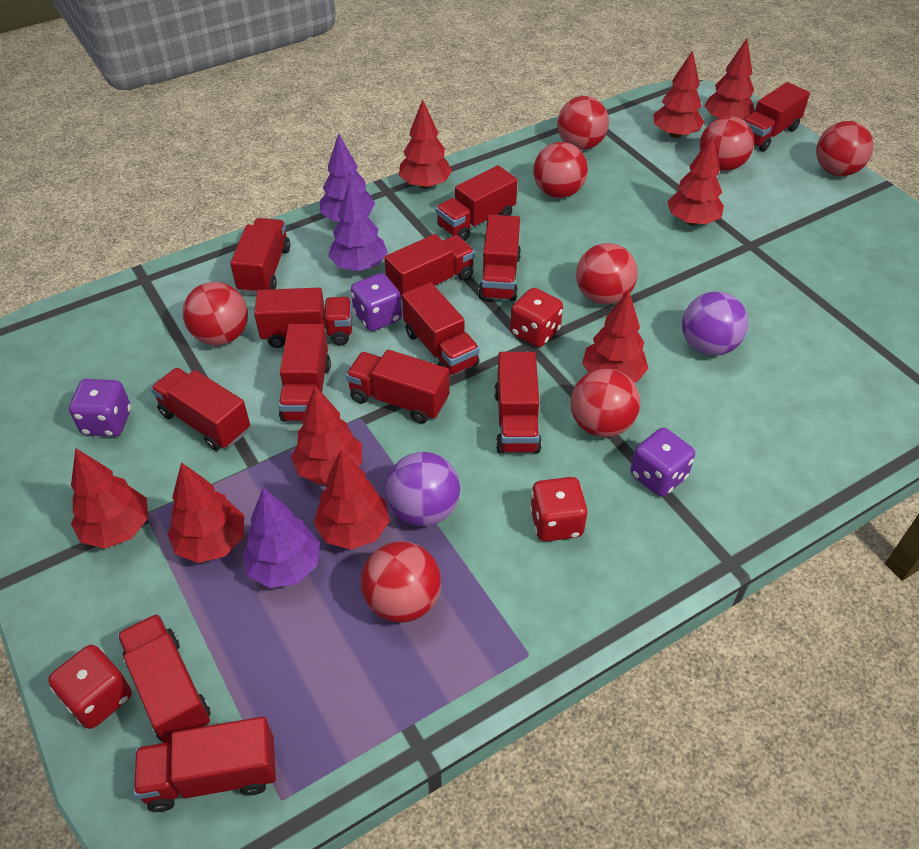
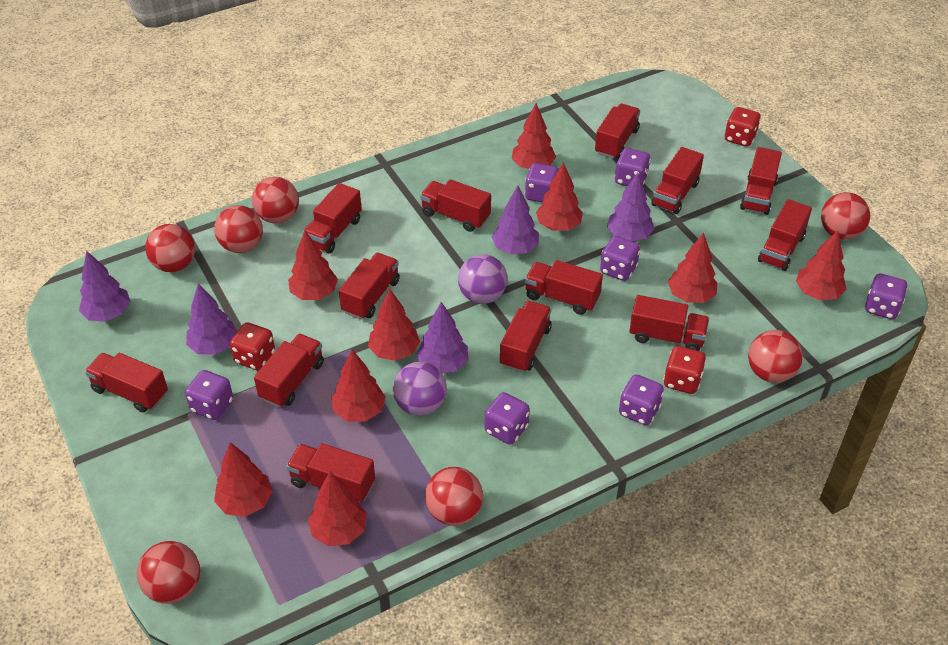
purple dice: [69,379,131,437] [351,273,402,331] [631,428,695,497] = 3 -> [185,370,233,420] [485,392,530,445] [525,163,559,203] [600,236,640,281] [614,148,651,186] [619,374,664,425] [865,273,908,319] = 7
purple tree: [242,488,320,588] [320,133,375,221] [328,180,388,271] = 3 -> [79,251,131,322] [186,283,237,355] [416,302,468,374] [492,186,539,254] [607,173,654,241] = 5
red ball: [183,282,248,346] [361,541,441,623] [533,142,588,198] [557,96,609,150] [571,368,640,437] [576,243,638,304] [700,116,754,171] [816,121,874,176] = 8 -> [137,541,200,604] [145,224,195,272] [214,205,263,253] [252,177,299,223] [425,467,483,526] [748,330,803,383] [821,192,870,240] = 7

